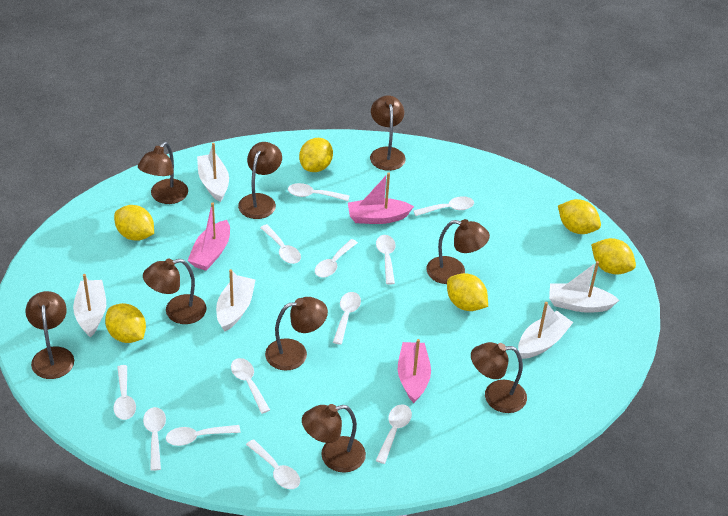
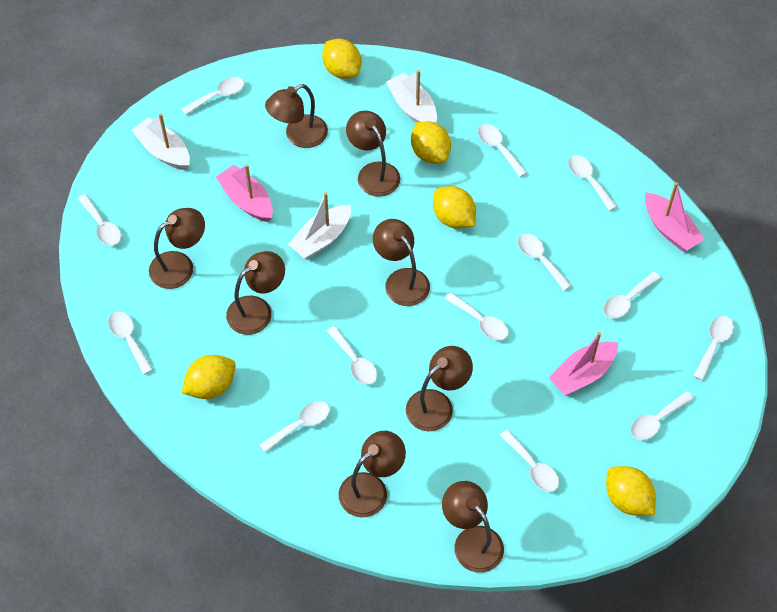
brown lamp: [26,291,74,379] [138,142,188,204] [143,259,207,324] [238,142,282,219] [265,297,328,370] [302,404,366,473] [370,95,406,171] [426,219,490,284] [471,342,527,413] = 9 -> [149,208,205,289] [226,251,285,335] [265,84,328,148] [339,431,406,517] [346,111,400,197] [373,219,430,306] [406,346,473,431] [442,481,504,573] = 8
white boat: [73,274,106,337] [197,143,229,202] [216,269,255,332] [518,302,573,359] [549,261,619,313] = 5 -> [132,113,190,170] [288,193,351,259] [386,70,437,123] = 3
white spoon: [113,365,136,420] [143,407,166,471] [166,425,241,446] [231,358,270,414] [246,439,300,489] [260,224,301,264] [288,183,350,201] [315,239,358,277] [333,292,361,345] [375,404,412,464] [376,235,396,284] [413,196,474,216] = 12 -> [78,194,121,246] [108,311,153,375] [181,77,244,115] [259,401,330,453] [327,326,377,385] [445,292,508,341] [478,124,527,177] [500,430,559,492] [518,234,571,291] [568,155,617,211] [603,272,661,319] [630,391,694,440] [694,316,734,381] = 13
yellow lemon: [105,303,146,343] [114,205,154,241] [299,138,333,172] [447,273,488,311] [558,199,601,234] [591,238,636,274] = 6 -> [182,355,236,399] [322,39,361,79] [411,121,451,164] [433,186,476,229] [606,466,656,516] = 5

